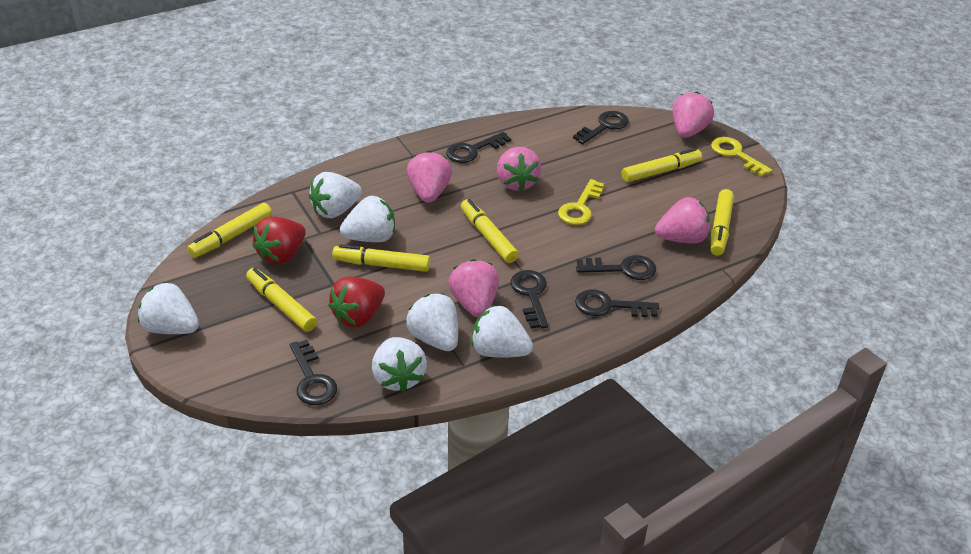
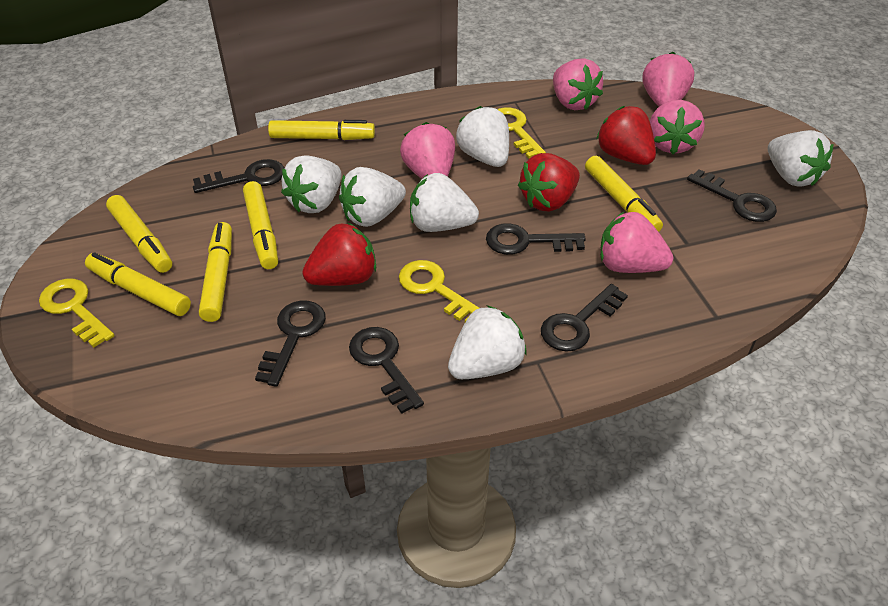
red strawberry: [252,217,306,265] [328,277,385,328] = 2 -> [302,223,376,286] [518,153,580,212] [596,106,656,165] = 3
yellow key: [558,179,604,225] [711,137,772,177] = 2 -> [39,279,115,348] [399,260,479,322] [497,107,546,159] = 3

